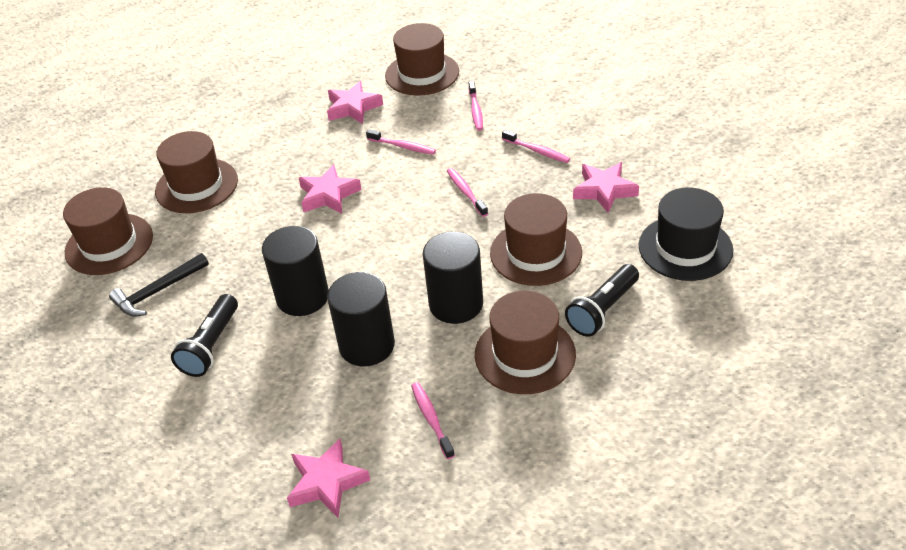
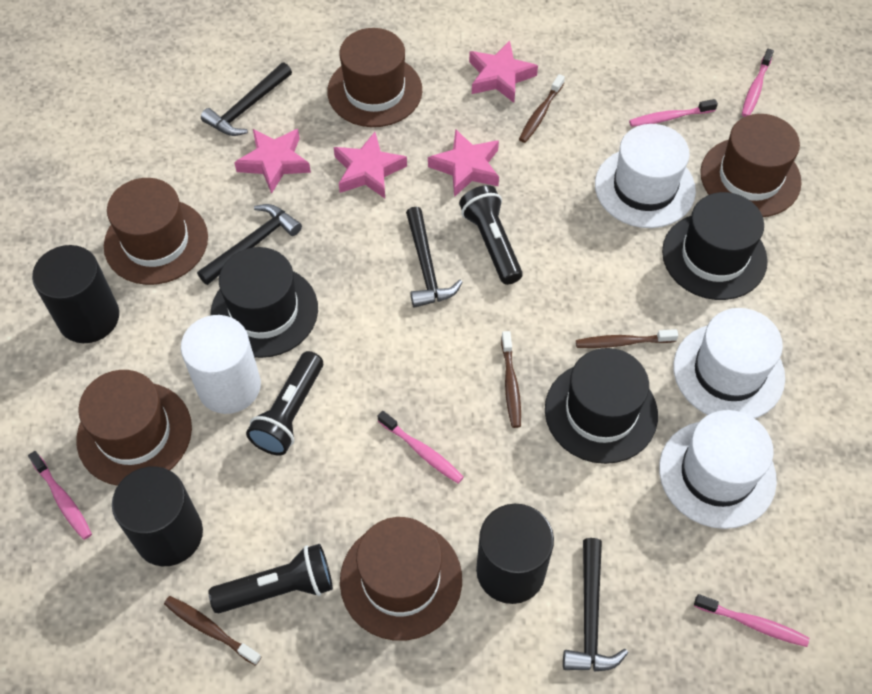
black flashlight: [171,294,238,377] [565,264,639,337] = 2 -> [209,544,333,613] [246,351,323,455] [459,185,523,285] = 3
black hammer: [109,253,209,317] = 1 -> [197,204,302,285] [201,62,292,136] [406,207,463,308] [563,538,628,672] = 4
black hat: [639,188,733,281] = 1 -> [211,247,318,358] [545,348,658,464] [662,192,768,300] = 3
brown toothbrush: none = 0 -> [164,596,261,666] [501,331,521,428] [519,74,565,143] [576,329,678,348] = 4
white cylinder: none = 0 -> [181,315,261,414] = 1
white hat: none = 0 -> [595,124,696,228] [659,410,777,529] [673,308,785,419] = 3

